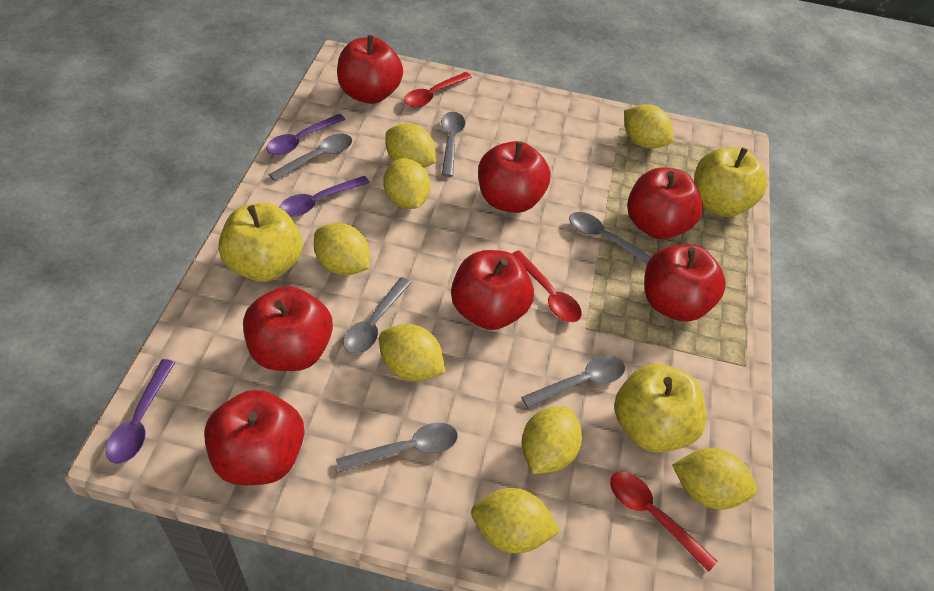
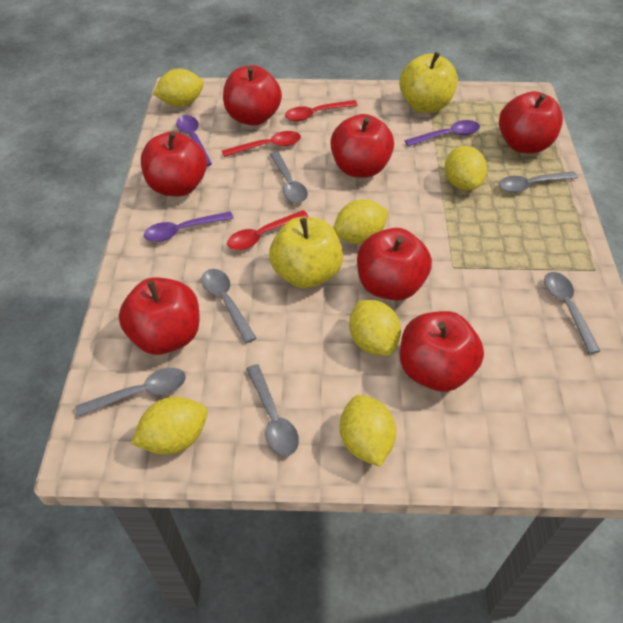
yellow apple: [218,203,302,282] [614,364,706,452] [694,147,767,217] = 3 -> [269,217,343,289] [399,52,458,113] = 2
yellow lemon: [314,223,370,275] [379,324,446,381] [383,158,430,209] [385,123,436,168] [471,488,560,553] [522,406,582,474] [624,104,673,149] [672,448,757,510] = 8 -> [131,397,207,455] [153,69,204,107] [333,199,389,244] [340,395,396,467] [349,300,401,356] [445,146,487,190] = 6

